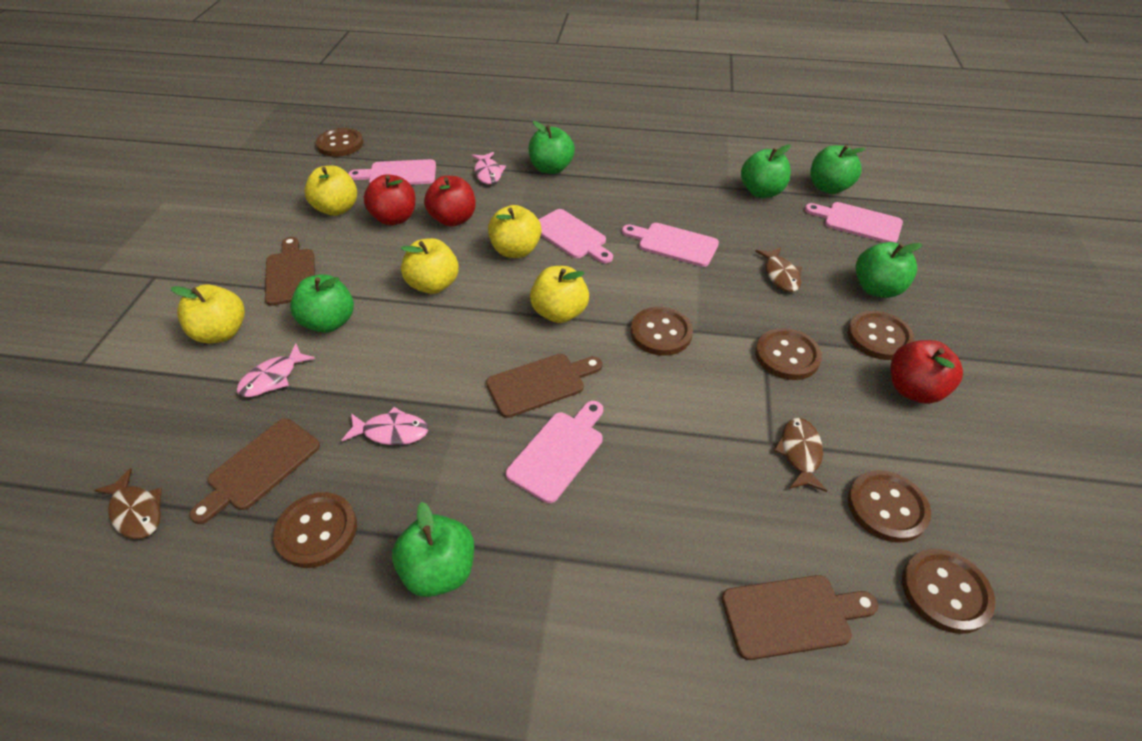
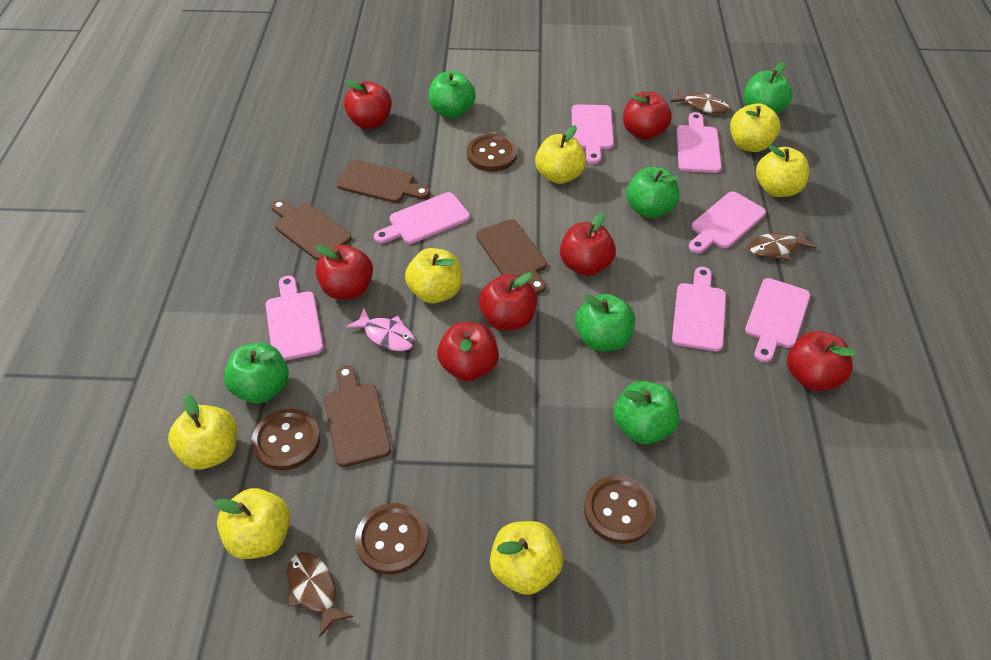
brown button: [273,492,357,568] [316,128,364,157] [631,307,693,356] [755,328,822,380] [847,311,915,360] [848,470,931,543] [902,549,995,634] = 7 -> [251,409,320,470] [355,503,428,575] [467,134,517,172] [584,475,656,544] = 4
pink cutting board: [348,159,436,185] [506,401,603,503] [538,209,613,263] [622,223,719,267] [805,202,903,243] = 5 -> [266,276,323,361] [374,192,470,244] [572,104,614,164] [672,267,726,352] [676,112,722,173] [689,192,766,253] [745,278,810,362] = 7
pink fish: [236,344,315,397] [341,407,428,445] [471,152,506,184] = 3 -> [346,308,415,351] = 1
red apple: [364,174,416,225] [424,176,476,227] [891,340,963,404] = 3 -> [315,245,373,300] [344,80,392,129] [437,322,499,381] [479,272,537,331] [560,213,616,276] [623,92,672,140] [787,331,856,391] = 7
yellow apple: [171,284,245,344] [304,165,357,216] [401,238,459,294] [488,205,542,258] [530,266,589,323] = 5 -> [168,394,237,469] [214,488,290,559] [405,248,462,303] [490,521,563,595] [535,125,586,184] [730,103,781,152] [756,145,809,197] = 7

